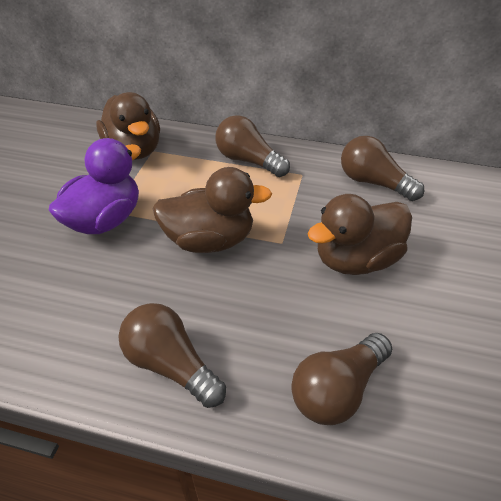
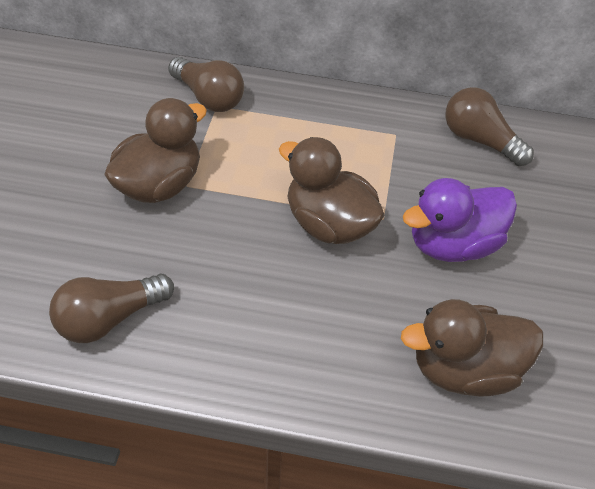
brown light bulb: [119,303,226,408] [215,115,290,177] [291,333,392,425] [341,136,424,201] = 4 -> [49,274,174,343] [168,57,244,112] [445,87,534,166] = 3

